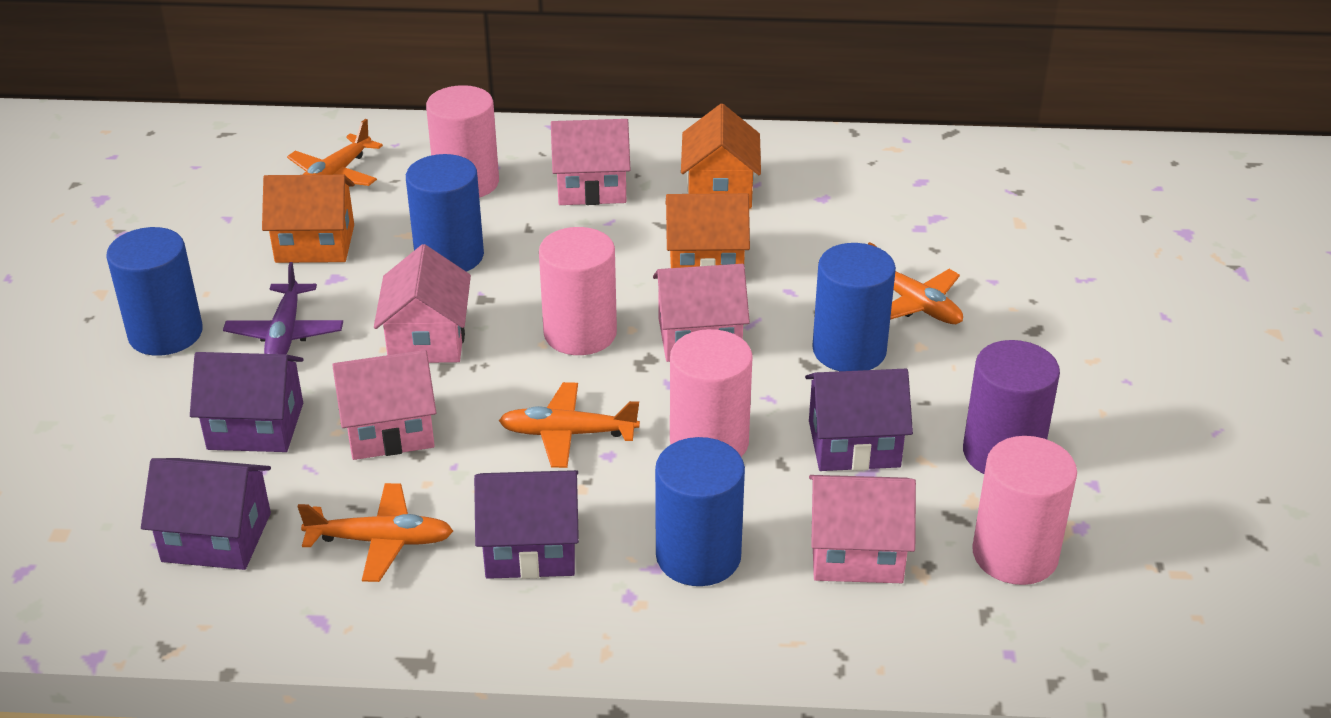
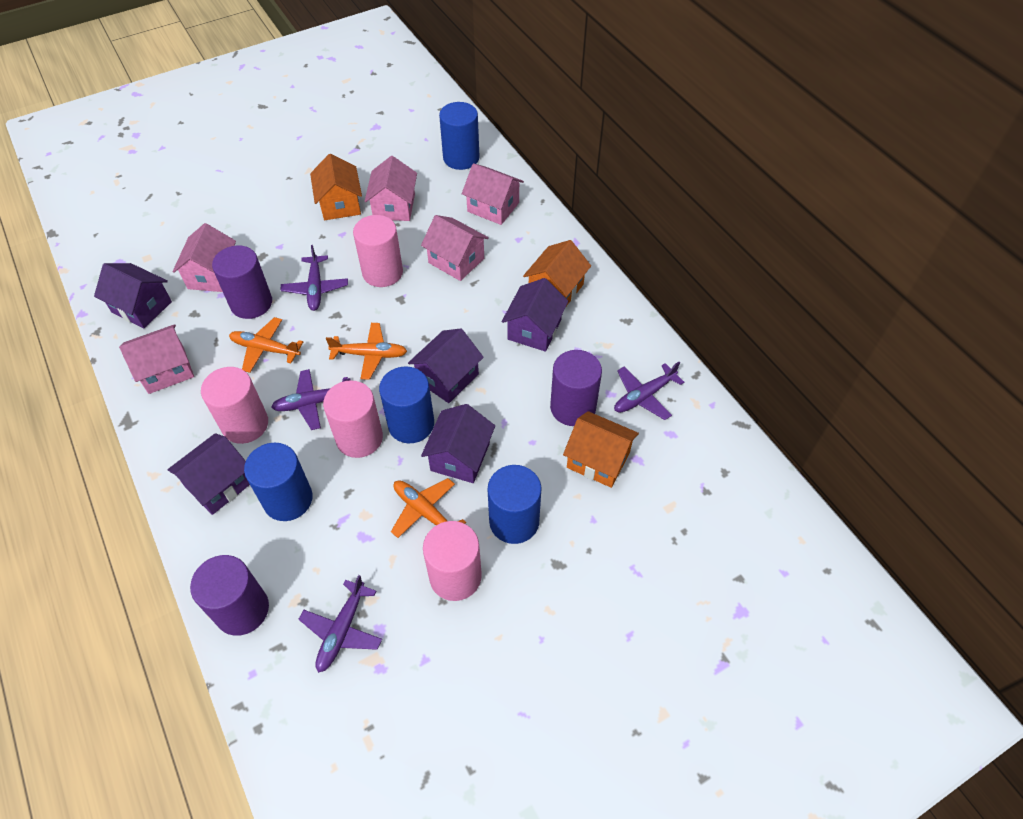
orange plane: [287,119,383,186] [297,483,453,582] [499,382,640,468] [868,242,963,324] = 4 -> [229,317,303,373] [326,323,407,380] [391,478,466,538] = 3
purple cylinder: [963,340,1060,474] = 1 -> [190,555,269,636] [212,246,272,319] [550,350,602,426] = 3
purple house: [141,458,271,570] [190,352,303,452] [474,470,579,579] [805,369,913,471] = 4 -> [94,263,172,329] [168,433,250,515] [408,328,484,403] [421,404,495,483] [502,278,568,352] = 5
purple plane: [223,262,343,354] = 1 -> [271,369,351,430] [281,245,348,311] [298,575,382,673] [614,362,684,420] = 4

